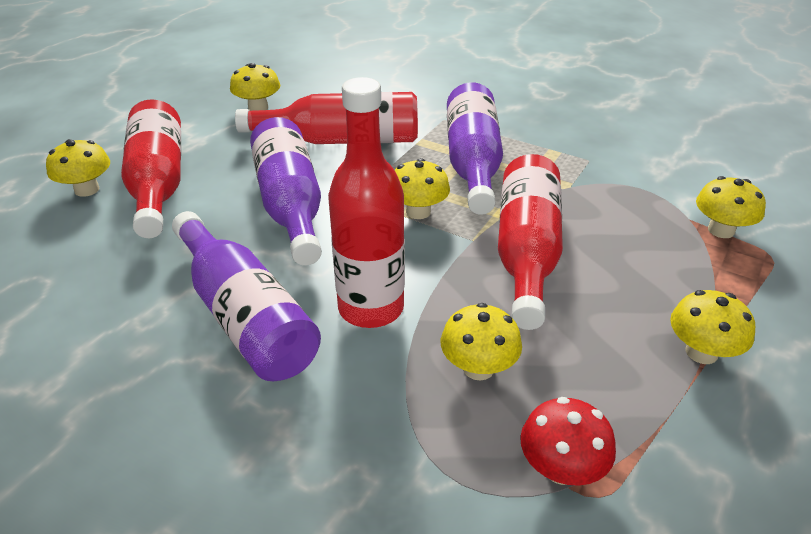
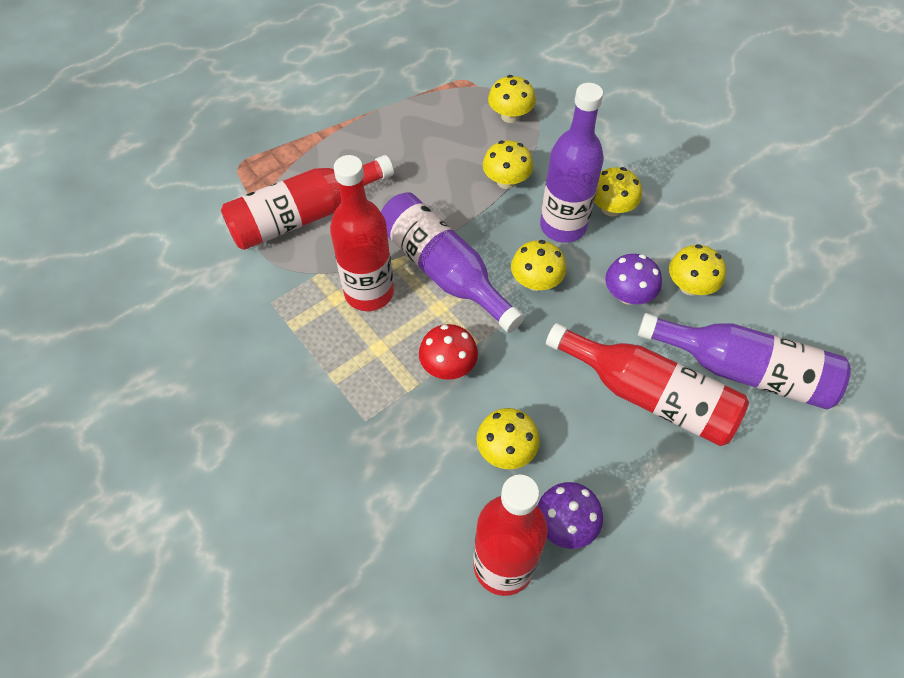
purple mushroom: none = 0 -> [537,482,603,549] [605,254,662,305] = 2

